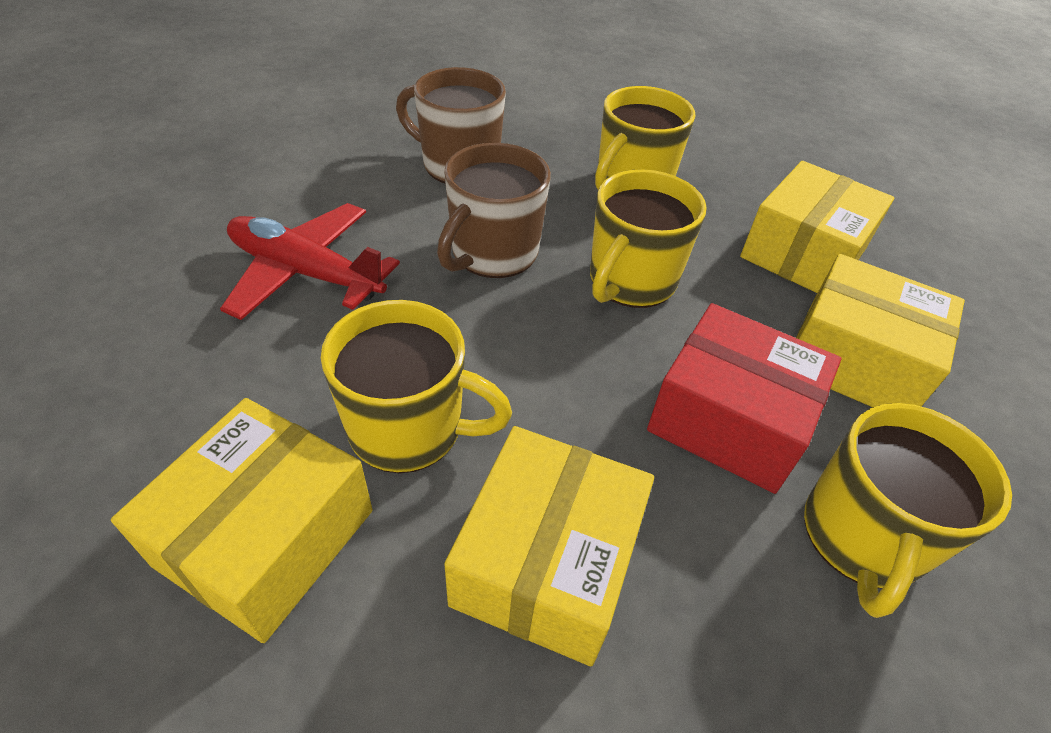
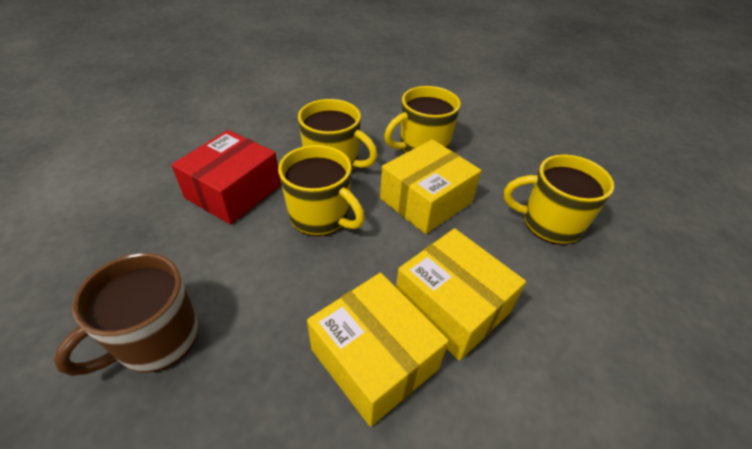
brown mug: [396,67,506,183] [437,143,551,278] = 2 -> [54,253,199,376] = 1
red plane: [220,203,400,320] = 1 -> none = 0
yellow box: [111,398,373,643] [444,426,654,666] [740,161,894,293] [796,254,965,407] = 4 -> [307,273,449,427] [380,139,481,234] [396,228,526,361] = 3

